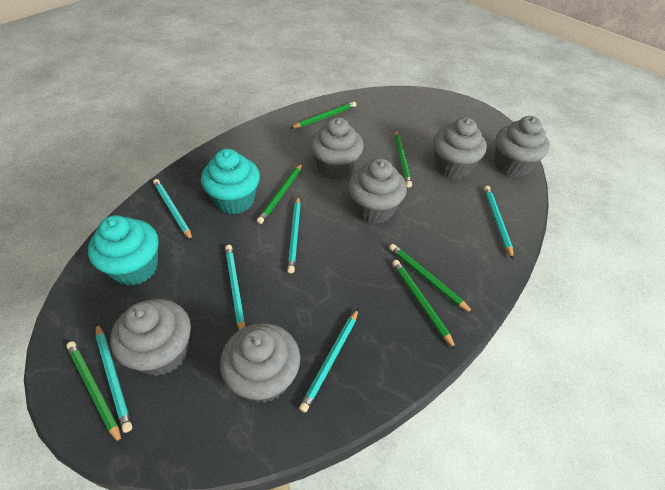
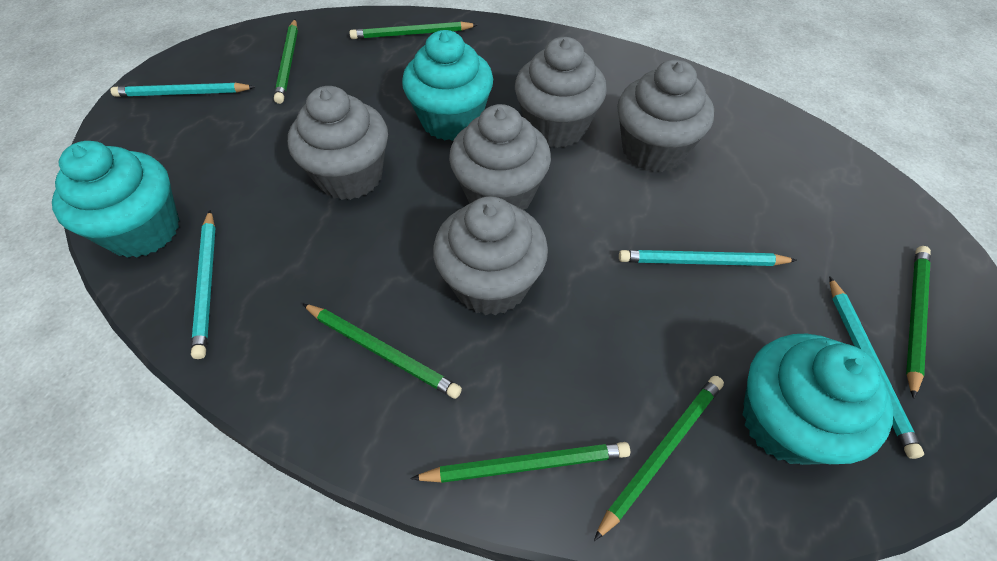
grey cupcake: [110,299,191,376] [220,323,300,403] [310,117,364,180] [348,158,407,224] [433,117,487,179] [495,116,550,177] = 6 -> [288,86,388,200] [433,196,548,315] [449,104,551,210] [515,37,607,148] [617,59,714,172] = 5
turquoise cupcake: [88,215,158,286] [201,149,260,214] = 2 -> [52,141,179,258] [402,30,493,141] [742,334,893,465] = 3
turquoise pencil: [96,323,132,433] [153,179,193,241] [225,245,245,330] [287,196,301,273] [299,308,359,413] [484,186,514,259] = 6 -> [110,83,255,97] [191,210,215,359] [619,250,797,266] [829,276,924,459] = 4

